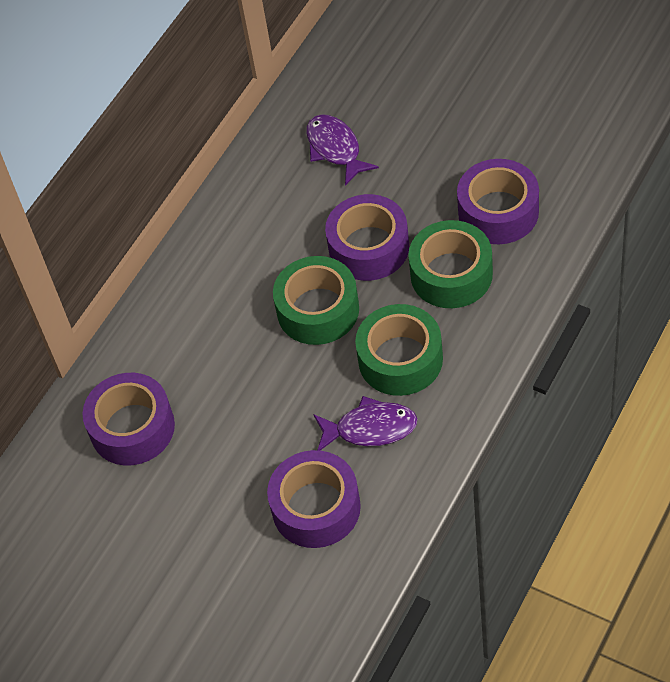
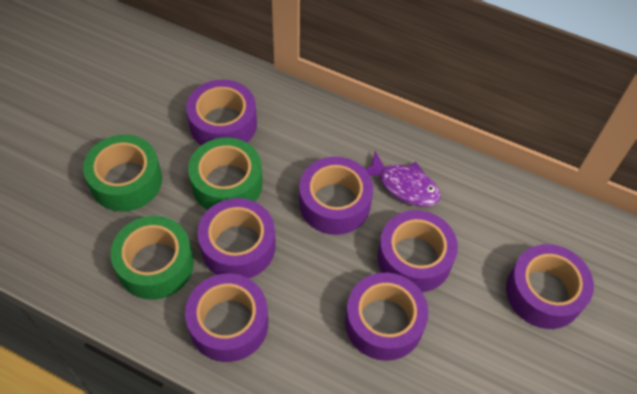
purple fish: [306,114,379,186] [313,396,418,451] = 2 -> [366,151,441,207] = 1
purple tape: [82,373,175,465] [267,450,361,548] [325,194,409,281] [457,159,539,244] = 4 -> [185,273,268,362] [186,79,257,145] [197,198,276,278] [299,157,373,235] [345,273,428,361] [378,210,458,292] [506,244,594,329] = 7

